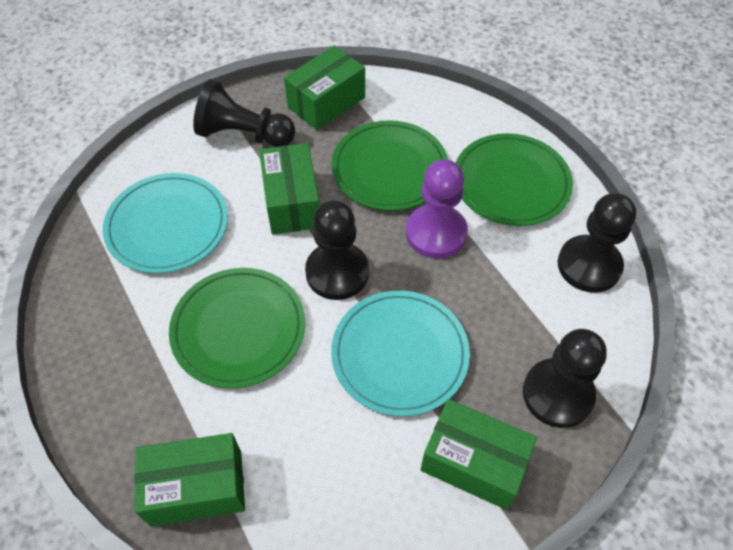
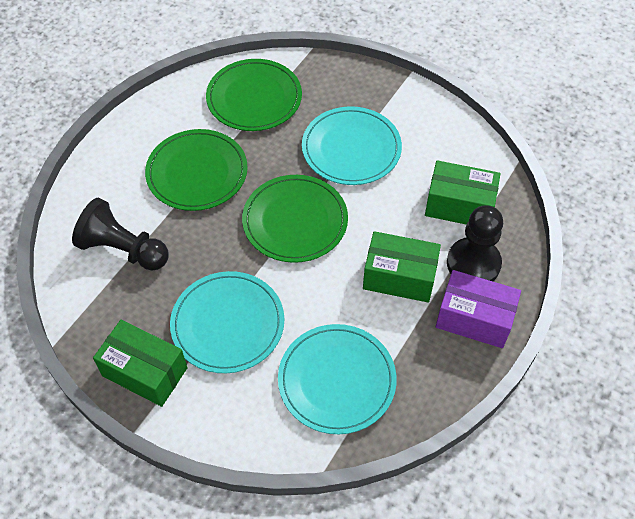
black pawn: [193,79,295,147] [305,200,369,300] [523,329,607,428] [558,193,636,293] = 4 -> [72,198,169,271] [447,205,503,281] = 2
green box: [134,433,245,526] [259,143,319,235] [284,45,365,130] [421,399,537,510] = 4 -> [93,320,188,407] [363,231,441,302] [425,160,501,225] = 3
purple box: none = 0 -> [436,270,521,348] = 1
purple pawn: [406,159,468,259] = 1 -> none = 0
turquoise plate: [103,173,228,273] [331,291,470,416] = 2 -> [170,271,284,373] [278,324,397,434] [302,106,402,185] = 3

